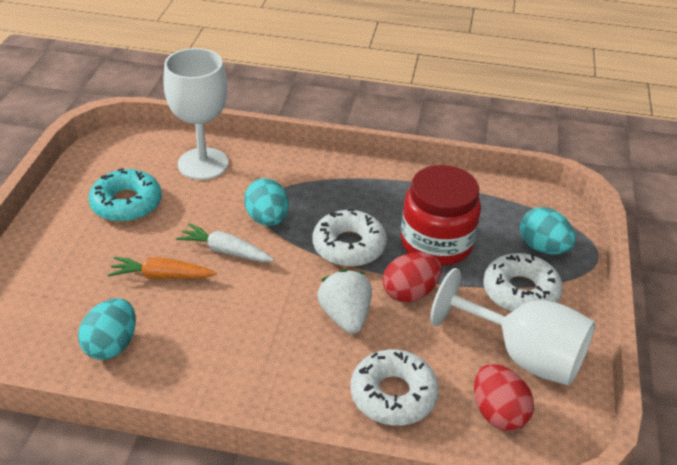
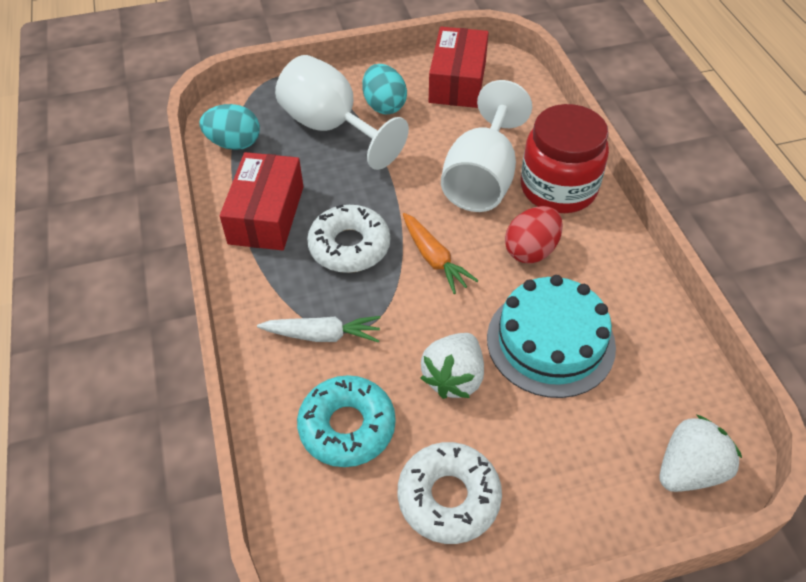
red box: none = 0 -> [220,152,304,250] [429,27,489,108] = 2
red egg: [383,253,442,303] [474,364,534,431] = 2 -> [505,206,563,264] = 1
turquoise cake: none = 0 -> [487,275,616,398] = 1
turquoise egg: [78,298,136,360] [244,178,289,226] [520,207,576,255] = 3 -> [199,104,260,150] [362,64,407,114] = 2
white donut: [313,209,387,267] [351,349,439,426] [483,253,563,312] = 3 -> [307,204,390,273] [398,442,502,544] = 2
white strawberry: [317,269,372,334] = 1 -> [421,333,484,399] [660,415,742,492] = 2

